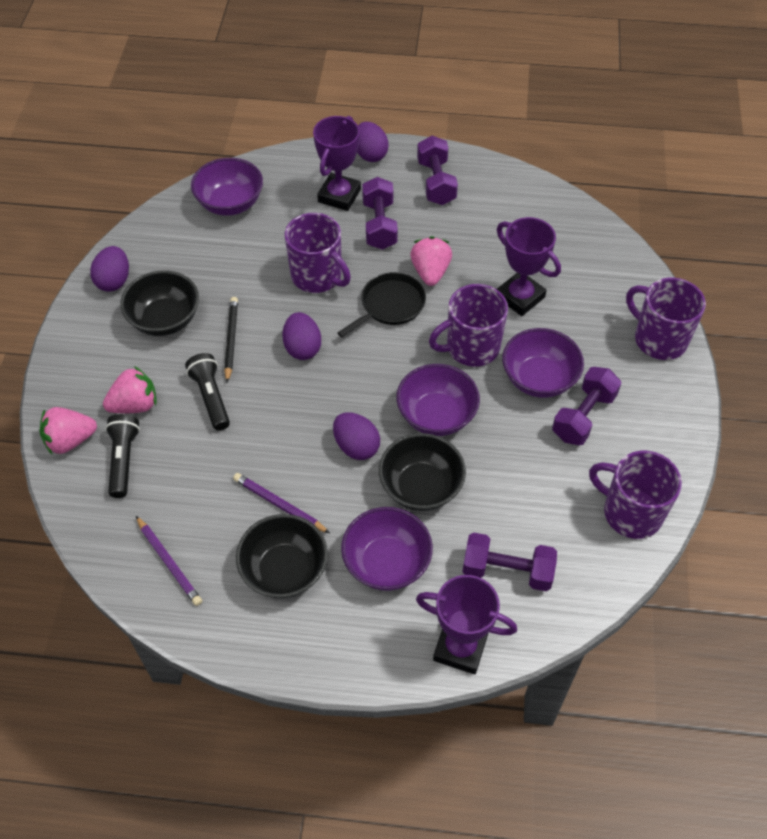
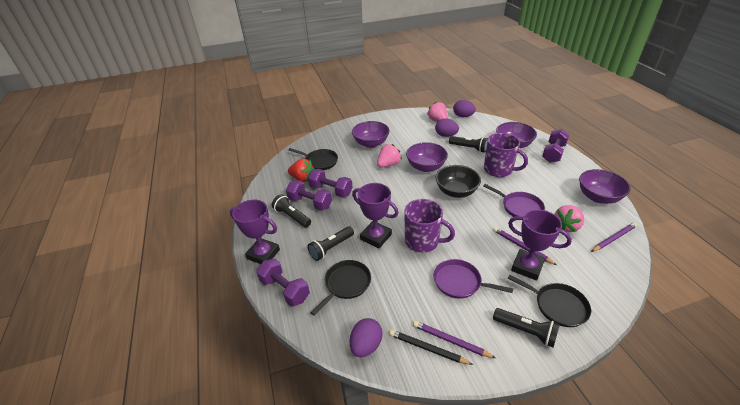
black bowl: [120,270,199,336] [236,514,328,599] [379,433,466,511] = 3 -> [436,165,481,198] = 1
black flashlight: [105,414,140,498] [185,353,230,430] = 2 -> [272,194,311,227] [308,226,354,261] [449,136,488,153] [493,308,560,348] = 4
black pan: [338,272,426,337] = 1 -> [288,148,338,170] [311,260,371,316] [508,275,591,327] = 3
purple egg: [90,246,129,292] [283,312,321,360] [333,412,380,460] [357,122,389,162] = 4 -> [350,318,383,357] [435,118,459,137] [453,100,476,117] = 3
purple mug: [285,213,351,293] [429,284,508,367] [589,451,682,539] [626,277,706,360] = 4 -> [404,199,455,252] [484,133,528,177] = 2
purple pan: none = 0 -> [434,259,513,299] [483,184,545,217] = 2
purple pencil: [136,516,202,606] [233,473,330,533] = 2 -> [413,321,496,358] [493,227,557,265] [591,222,637,252] = 3
red strawberry: none = 0 -> [288,159,314,182] = 1

